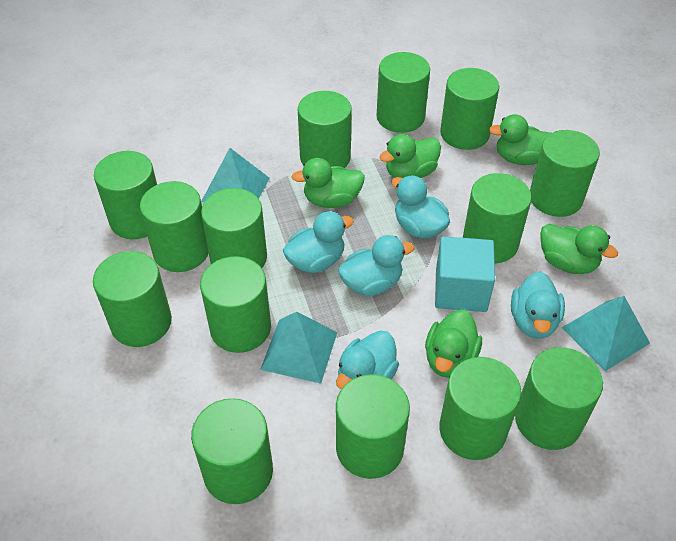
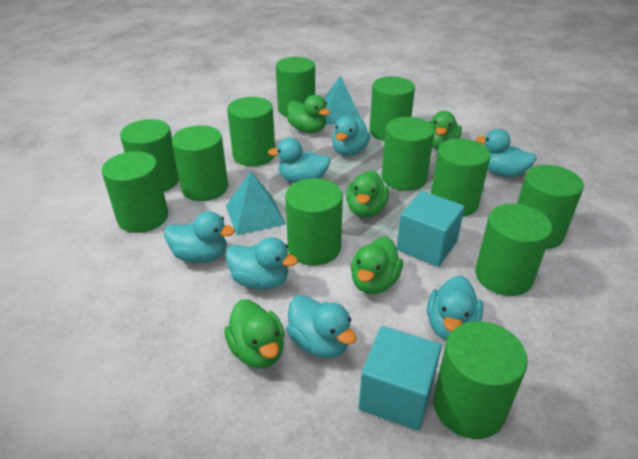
green cylinder: [93,251,172,347] [94,151,157,239] [140,181,208,272] [191,398,273,504] [200,256,271,353] [201,188,267,268] [298,91,352,168] [336,374,410,479] [377,52,430,133] [439,357,521,460] [440,68,499,150] [463,173,532,263] [515,347,603,450] [530,130,600,217] = 14 -> [102,151,168,233] [120,119,179,192] [172,125,228,201] [227,97,275,166] [276,57,315,117] [285,178,343,266] [369,76,415,141] [382,117,434,191] [431,138,491,217] [433,321,528,439] [475,203,552,296] [517,165,584,249] = 12
turquoise cube: [435,236,495,312] = 1 -> [359,326,442,431] [397,191,465,267] = 2
turquoise duck: [283,211,354,273] [336,330,399,389] [338,235,414,296] [392,175,450,239] [511,271,565,339] = 5 -> [164,211,235,263] [225,237,298,290] [268,138,331,183] [287,295,356,358] [332,116,371,156] [427,276,483,340] [475,129,537,178] = 7
turquoise pyramid: [201,148,270,203] [260,312,337,384] [562,296,650,371] = 3 -> [226,171,286,235] [324,76,361,125] = 2

